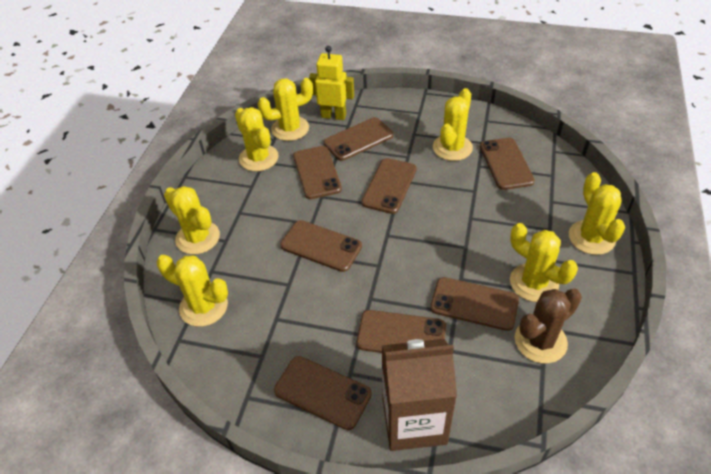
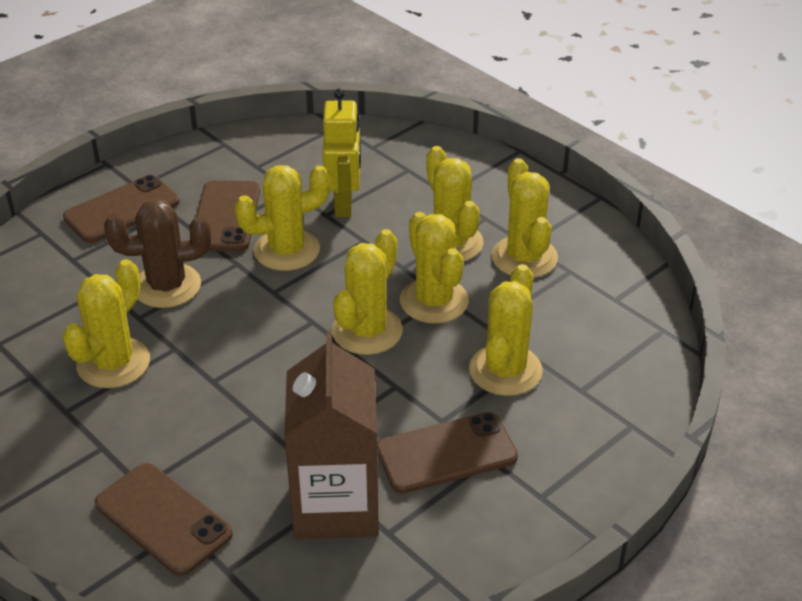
brown phone: [274,356,372,430] [280,220,362,272] [293,146,342,199] [324,117,393,161] [357,310,446,353] [361,158,417,214] [430,277,519,331] [480,138,535,190] = 8 -> [63,175,180,243] [95,463,233,576] [196,180,260,252] [377,412,518,494] = 4

